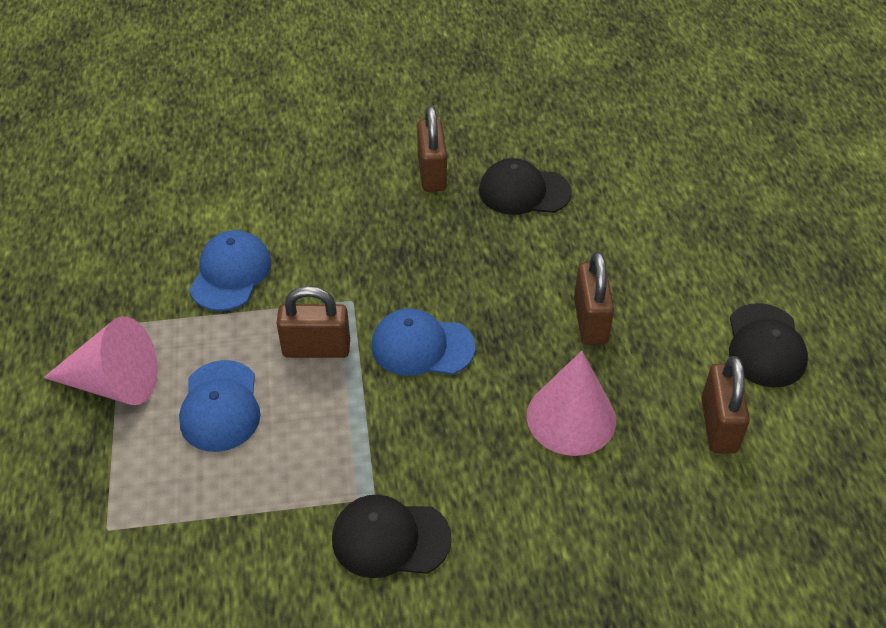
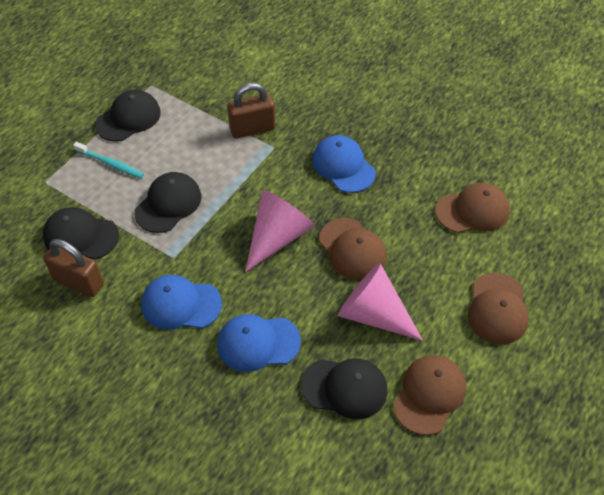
black cap: [332,495,452,578] [479,158,572,215] [729,303,808,388] = 3 -> [43,207,119,259] [95,90,161,142] [134,172,201,233] [301,358,387,419] = 4
brown cap: none = 0 -> [319,218,387,280] [393,355,466,435] [435,183,510,233] [468,273,529,344] = 4
brown padlock: [277,286,350,358] [417,106,447,192] [574,252,614,345] [701,356,750,453] = 4 -> [43,239,104,297] [227,83,275,138] = 2
turquoise toothbrush: none = 0 -> [73,142,144,178] = 1

